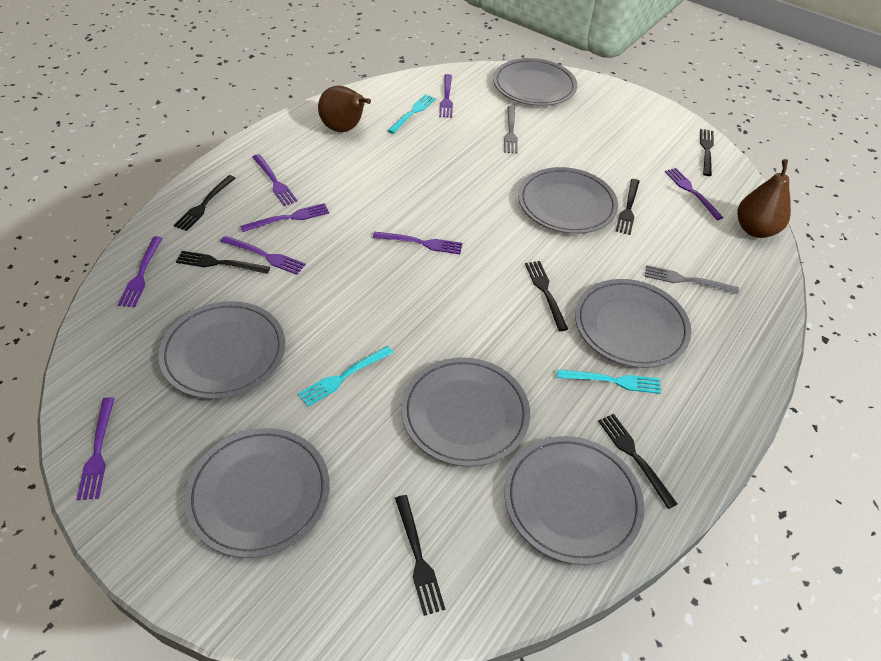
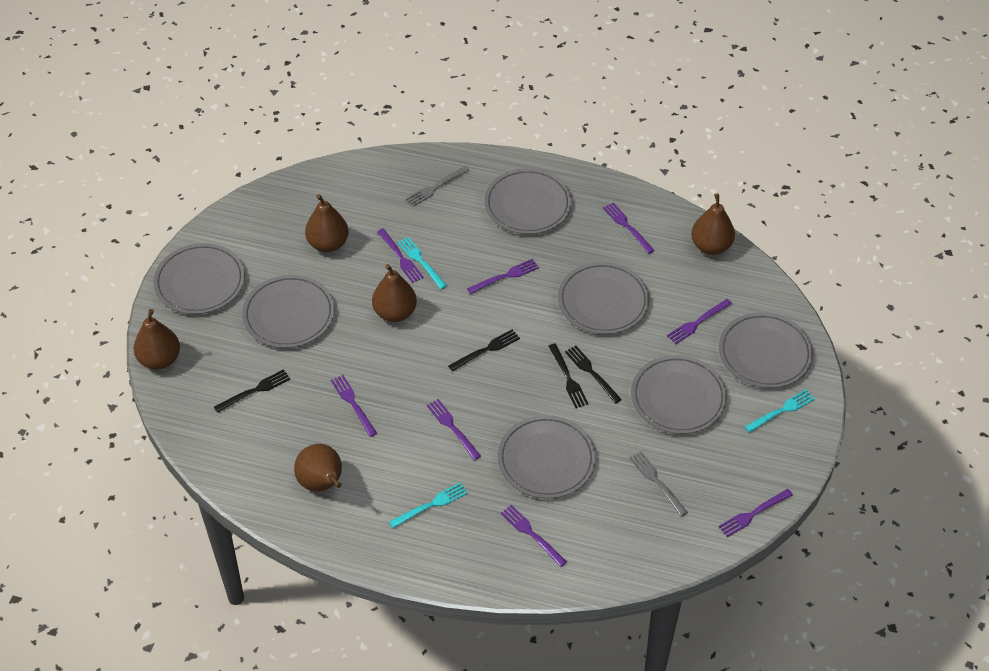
black fork: [174,175,235,231] [176,251,270,274] [395,495,445,616] [525,261,568,331] [598,414,677,509] [616,179,640,235] [700,129,714,176] = 7 -> [214,369,290,413] [448,329,520,371] [548,343,588,408] [565,345,622,404] = 4
brown pear: [318,86,371,132] [738,159,791,238] = 2 -> [133,309,180,370] [294,444,342,492] [305,194,349,252] [372,264,417,322] [691,193,735,255] = 5

